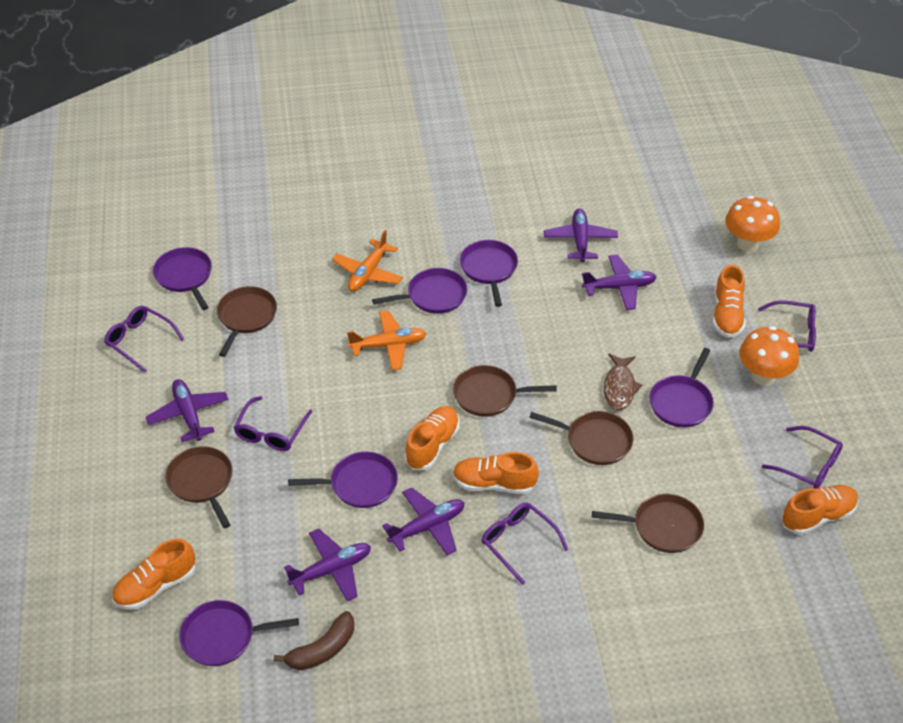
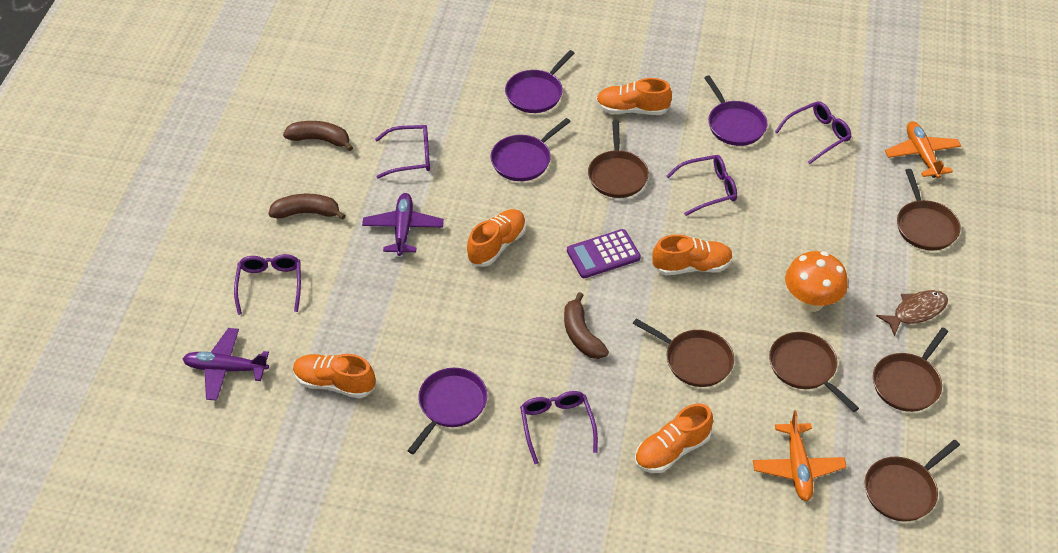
brown banana: [274,611,354,670] = 1 -> [268,194,346,220] [283,121,353,151] [564,292,609,359] = 3
brown pan: [165,446,233,528] [217,286,277,357] [453,365,557,417] [529,411,633,465] [592,494,704,553] = 5 -> [588,120,649,198] [633,318,734,387] [769,332,859,412] [865,440,960,522] [873,328,948,412] [897,169,961,250] = 6
orange mushroom: [725,196,780,252] [739,326,799,386] = 2 -> [785,251,848,312] = 1
purple calculator: none = 0 -> [567,229,641,278] = 1
purple pan: [153,247,212,310] [179,600,299,666] [288,452,398,508] [372,268,467,314] [460,240,518,307] [649,348,714,427] = 6 -> [407,368,488,454] [491,118,571,181] [505,50,574,113] [704,76,767,146] = 4
purple plane: [146,379,229,442] [284,529,371,602] [382,487,465,556] [544,208,618,262] [582,255,656,310] = 5 -> [183,328,269,401] [362,193,444,256] = 2

